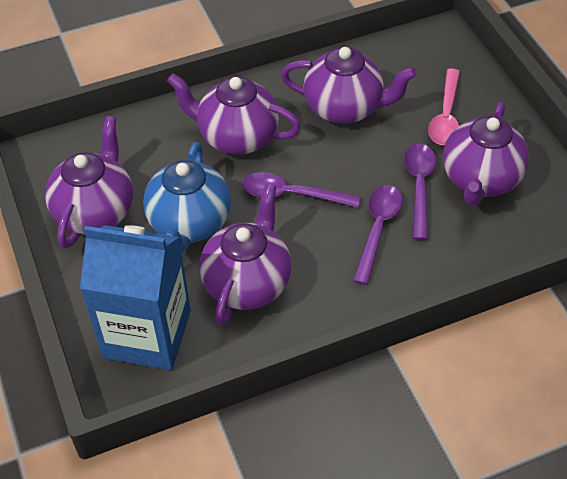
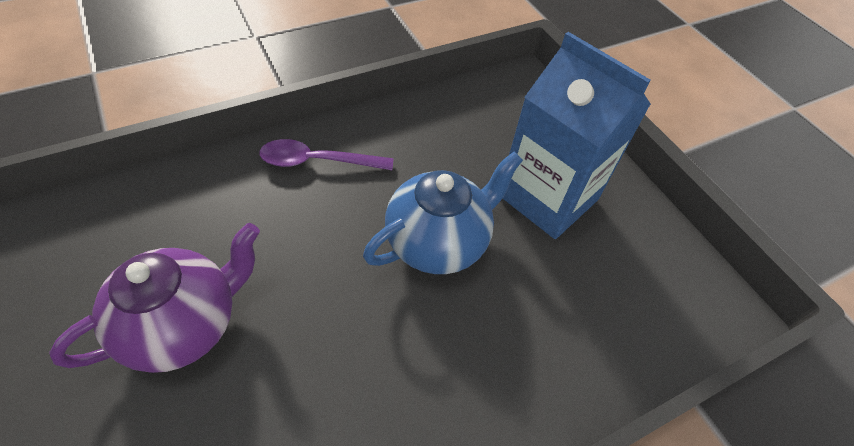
pink spoon: [428,68,460,145] = 1 -> none = 0
purple spoon: [242,172,360,207] [353,185,403,285] [404,143,436,240] = 3 -> [260,139,394,170] = 1
purple teapot: [45,116,133,248] [167,74,301,155] [199,183,291,326] [281,47,417,124] [443,102,529,205] = 5 -> [49,223,260,373] = 1

